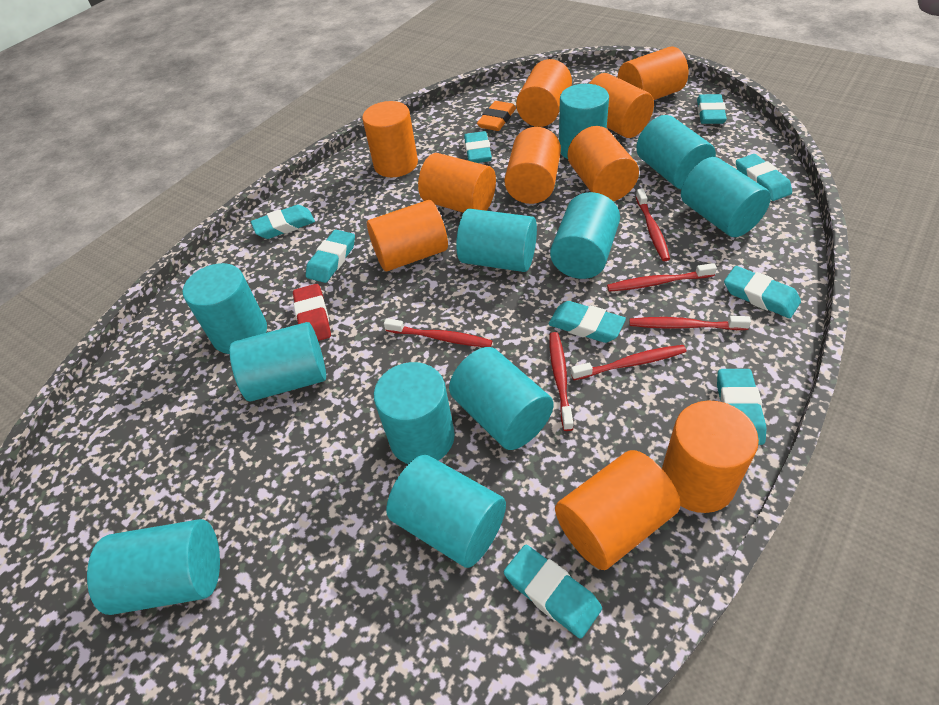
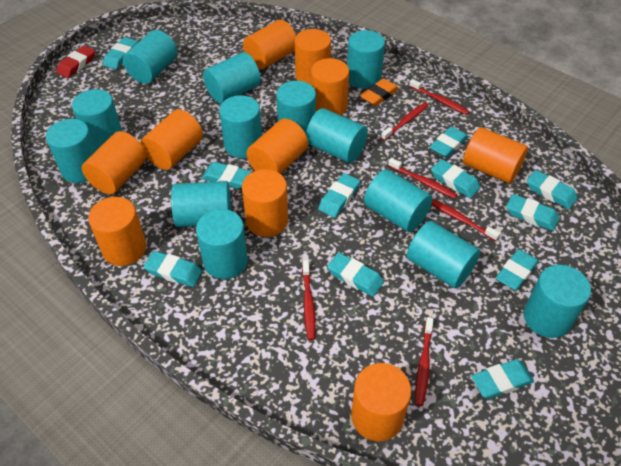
turquoise cylinder: [87,519,220,615] [183,263,267,354] [229,322,326,402] [374,362,455,464] [386,455,506,568] [449,347,554,450] [456,209,537,272] [550,192,620,279] [559,84,609,159] [636,115,716,189] [681,157,771,237] = 11 -> [46,119,96,183] [72,89,122,150] [123,30,177,84] [171,181,231,227] [196,209,248,279] [203,52,261,104] [219,95,262,158] [276,81,316,134] [306,108,368,163] [347,30,385,89] [364,169,432,232] [407,221,480,288] [524,265,591,338] = 13
turquoise eraser: [251,205,315,239] [306,230,355,283] [464,131,492,163] [504,545,602,639] [548,301,626,343] [697,94,727,124] [717,369,767,445] [724,266,801,318] [736,154,792,201] = 9 -> [103,37,138,70] [144,251,203,287] [201,162,252,189] [318,173,360,218] [327,253,384,297] [429,126,468,158] [431,159,480,198] [471,359,534,399] [496,249,539,290] [506,194,559,231] [527,170,578,209] = 11

